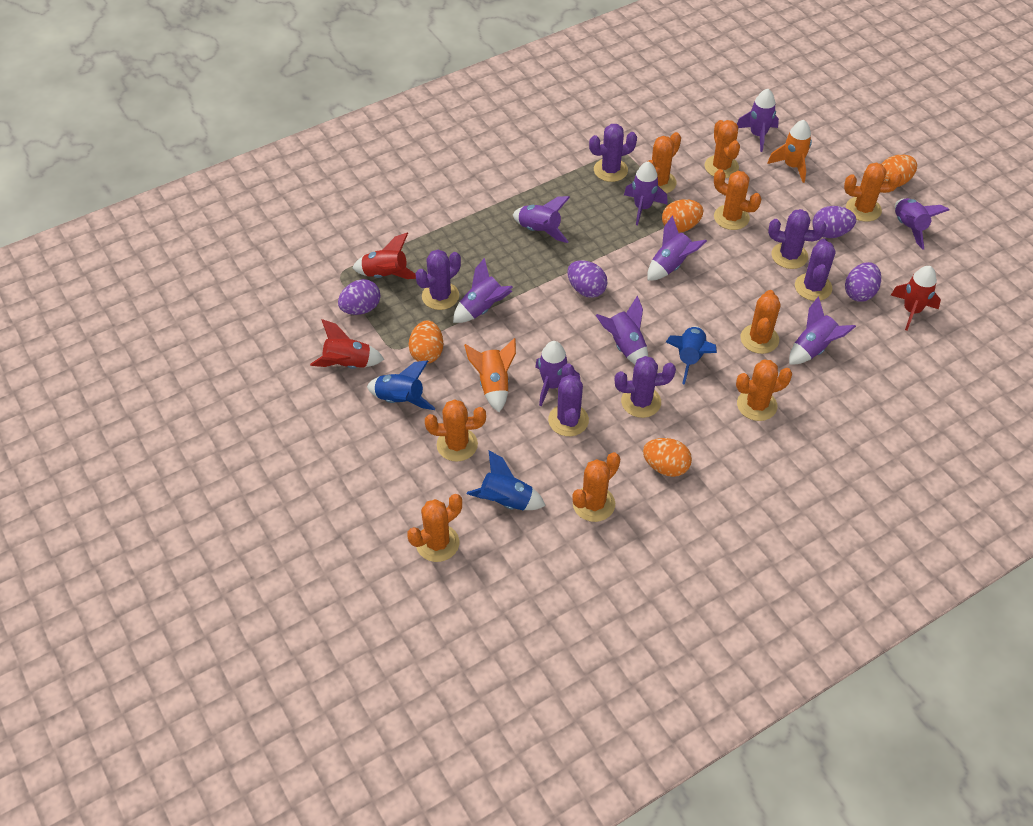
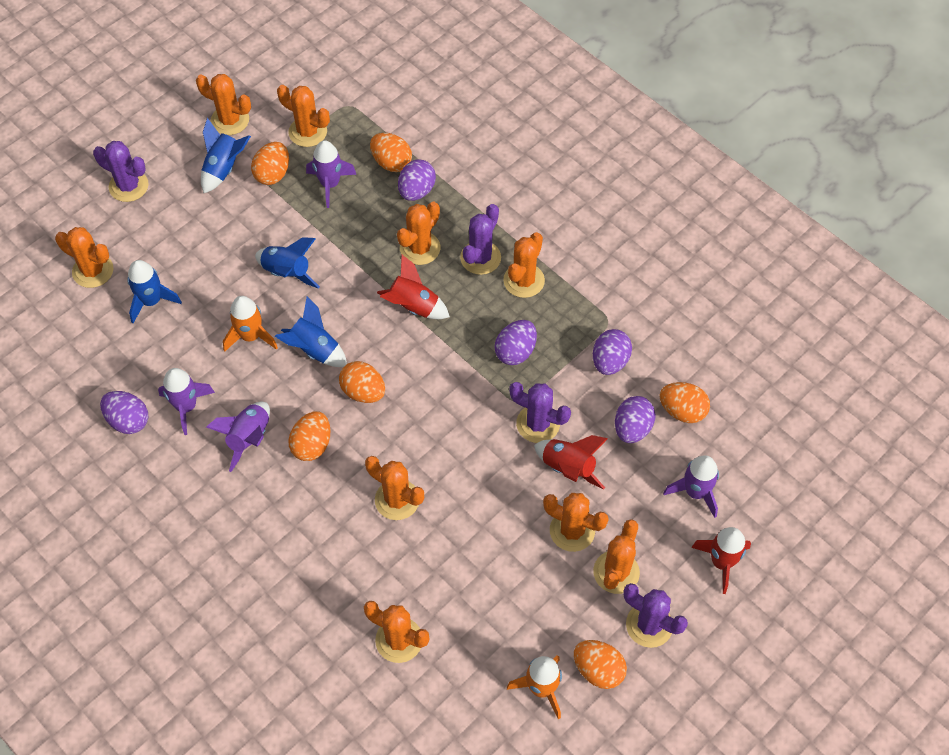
blue rocket: [367,361,436,410] [467,450,546,510] [666,326,717,385] = 3 -> [127,260,182,323] [201,118,251,193] [255,237,320,289] [275,296,347,367] = 4
orange egg: [409,321,443,364] [643,438,692,477] [662,199,703,233] [882,155,917,187] = 4 -> [251,142,289,185] [288,411,331,461] [339,361,385,403] [370,133,412,172] [574,640,627,689] [659,382,710,423] = 6
purple cactus: [415,250,461,310] [548,363,589,436] [589,124,637,182] [615,356,676,418] [768,209,826,269] [795,239,835,301] = 6 -> [93,141,149,202] [460,204,501,275] [509,382,571,443] [623,583,688,648] = 4
purple egg: [338,279,381,315] [567,260,607,298] [812,206,856,238] [845,262,881,302] = 4 -> [100,391,148,434] [398,159,436,201] [494,320,537,365] [593,329,632,375] [615,396,656,443] = 5
purple rocket: [453,258,513,323] [513,196,570,243] [535,341,581,406] [596,296,648,364] [624,161,668,225] [647,215,707,281] [737,89,779,152] [789,296,856,364] [895,198,949,250] = 9 -> [158,368,215,435] [206,402,270,472] [306,140,357,208] [663,455,719,518] = 4

